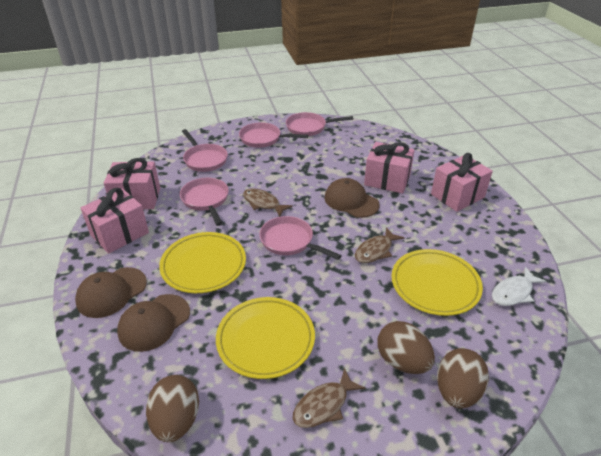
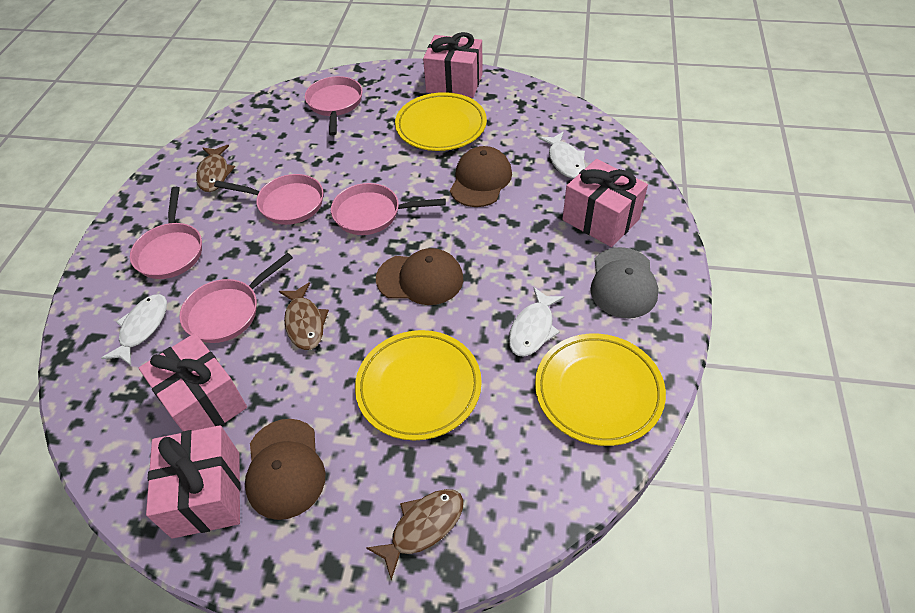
brown egg: [146,375,199,442] [377,321,435,374] [437,348,489,409] = 3 -> none = 0
grey cap: none = 0 -> [590,247,658,318] = 1
white fish: [492,267,547,306] = 1 -> [101,294,167,366] [509,287,564,356] [539,132,585,179] = 3

